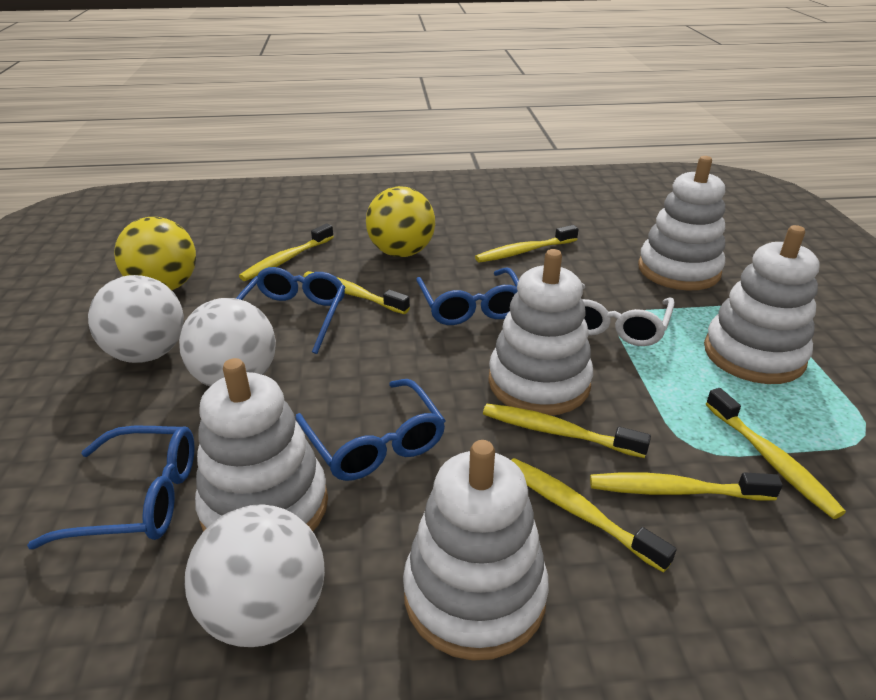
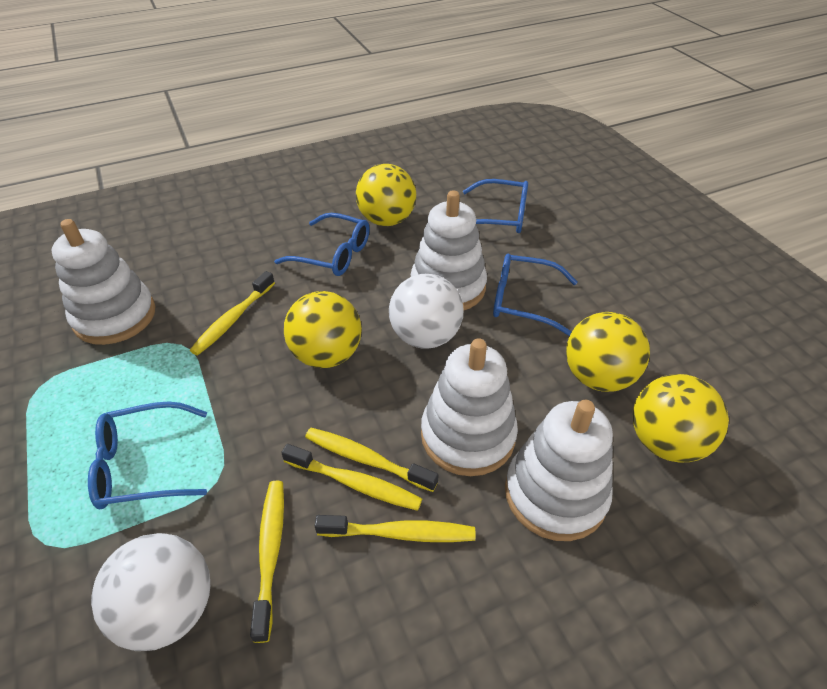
white ball: [88,275,184,363] [179,298,276,387] [185,505,325,647] = 3 -> [91,533,210,651] [389,274,463,349] = 2
white glasses: [581,282,675,346] = 1 -> none = 0
white stacking toy: [195,358,328,531] [403,440,549,661] [488,249,593,415] [638,156,725,291] [704,225,820,384] = 5 -> [52,219,155,345] [411,190,487,311] [421,338,518,476] [505,400,613,541] = 4
yellow ball: [114,217,196,290] [366,186,435,257] = 2 -> [284,291,362,368] [356,164,416,226] [566,312,650,392] [633,374,729,462] = 4
yellow toothbrush: [239,224,334,281] [303,271,410,314] [475,225,579,263] [483,404,651,458] [511,458,677,573] [590,472,783,501] [706,388,846,519] = 7 -> [190,271,275,355] [250,480,284,643] [281,444,422,511] [305,428,438,492] [315,515,475,542] = 5

